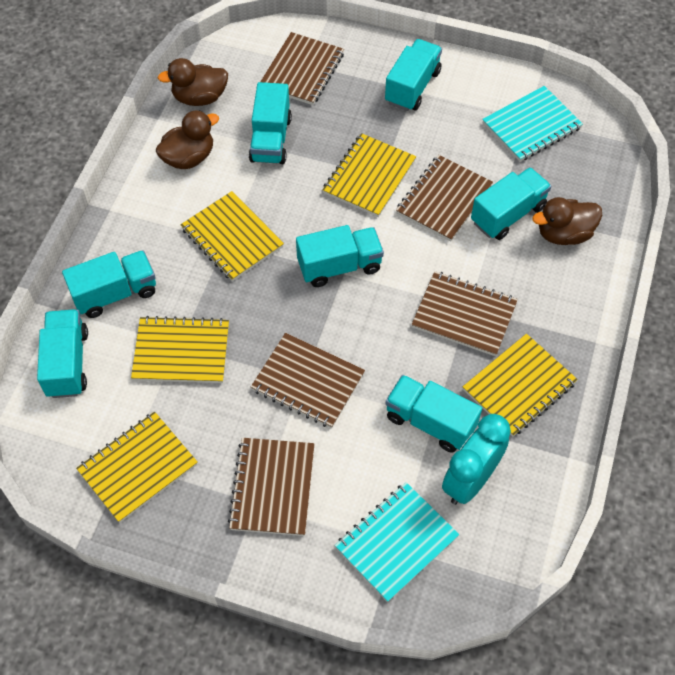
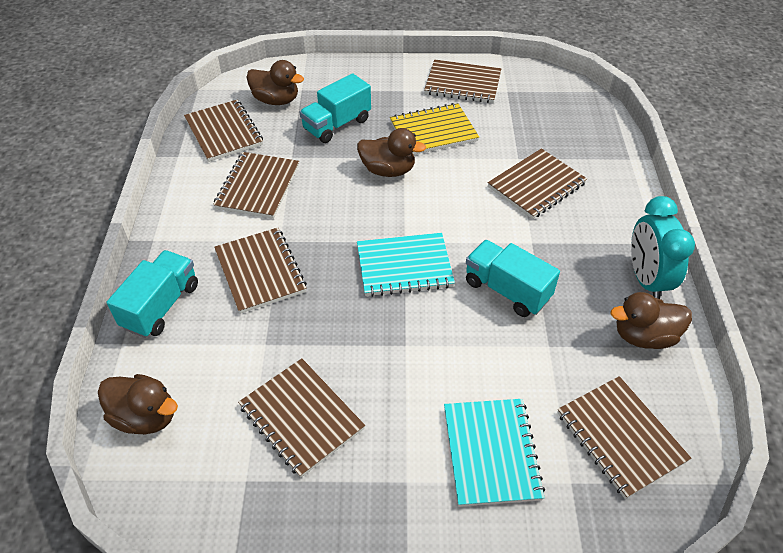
brown duck: [156,110,219,169] [158,58,228,106] [532,197,602,245] = 3 -> [98,374,178,434] [246,60,304,105] [357,128,426,177] [611,292,692,349] = 4
brown notebook: [228,438,315,536] [251,333,365,428] [260,32,344,105] [396,155,493,242] [412,271,518,356] = 5 -> [184,100,263,162] [213,152,299,219] [214,228,307,314] [238,358,365,478] [424,59,501,103] [488,148,587,219] [557,376,691,499] = 7
turquoise truck: [37,309,88,398] [62,250,156,318] [249,82,292,164] [296,225,384,287] [385,39,442,111] [385,375,482,453] [471,167,551,240] = 7 -> [107,250,198,338] [300,73,371,143] [466,240,560,317] = 3
yellow notebook: [76,412,198,523] [131,316,229,383] [180,191,284,282] [322,133,416,217] [463,334,578,437] = 5 -> [390,103,479,155] = 1

